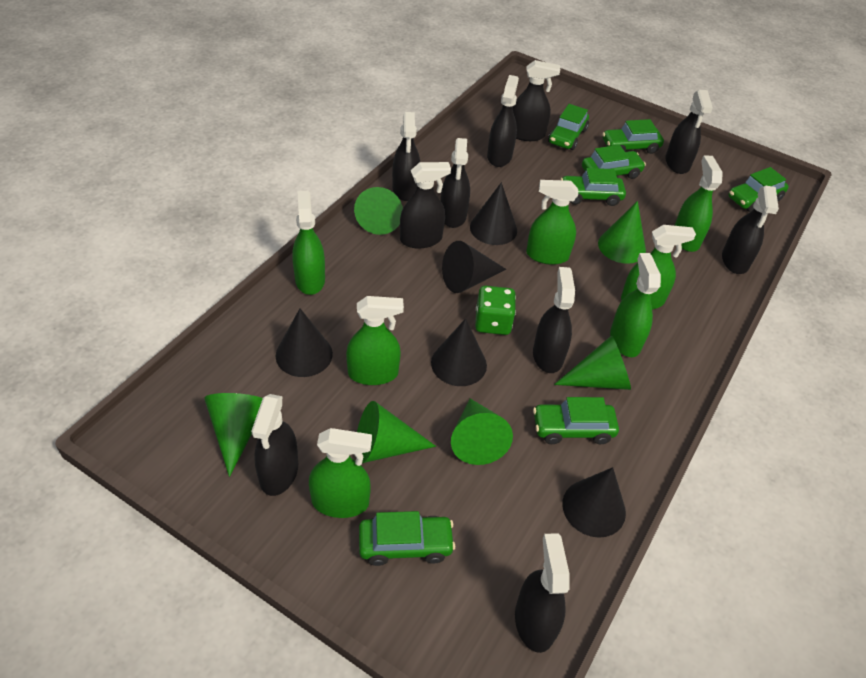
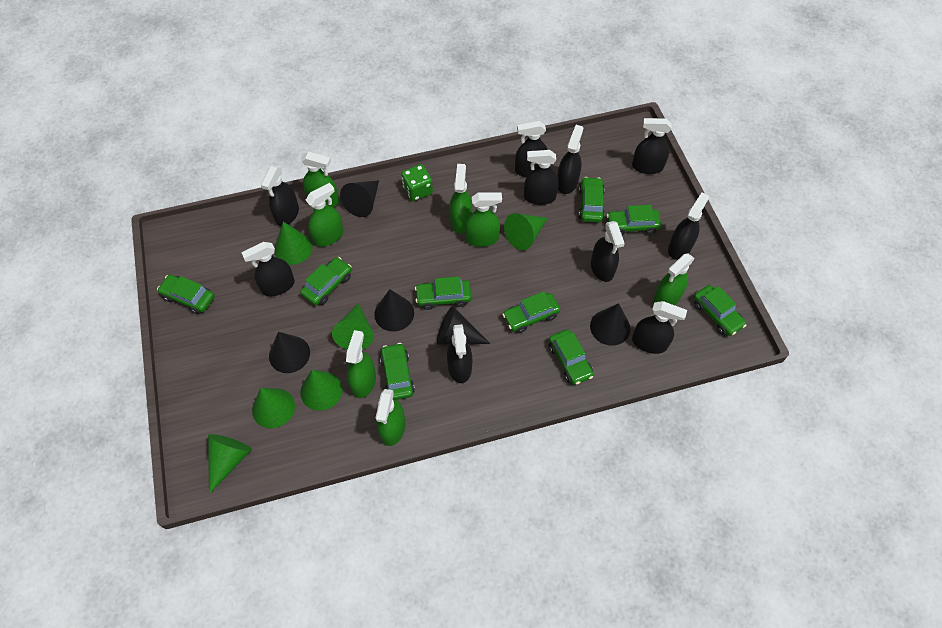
green car: [359,511,455,566] [533,397,619,444] [548,104,589,150] [561,168,626,206] [582,145,646,179] [602,119,664,154] [729,167,789,212] = 7 -> [157,275,215,314] [300,257,352,305] [380,343,415,400] [415,277,472,310] [502,291,560,333] [549,329,594,385] [578,177,605,223] [607,205,661,235] [693,285,747,336] = 9

